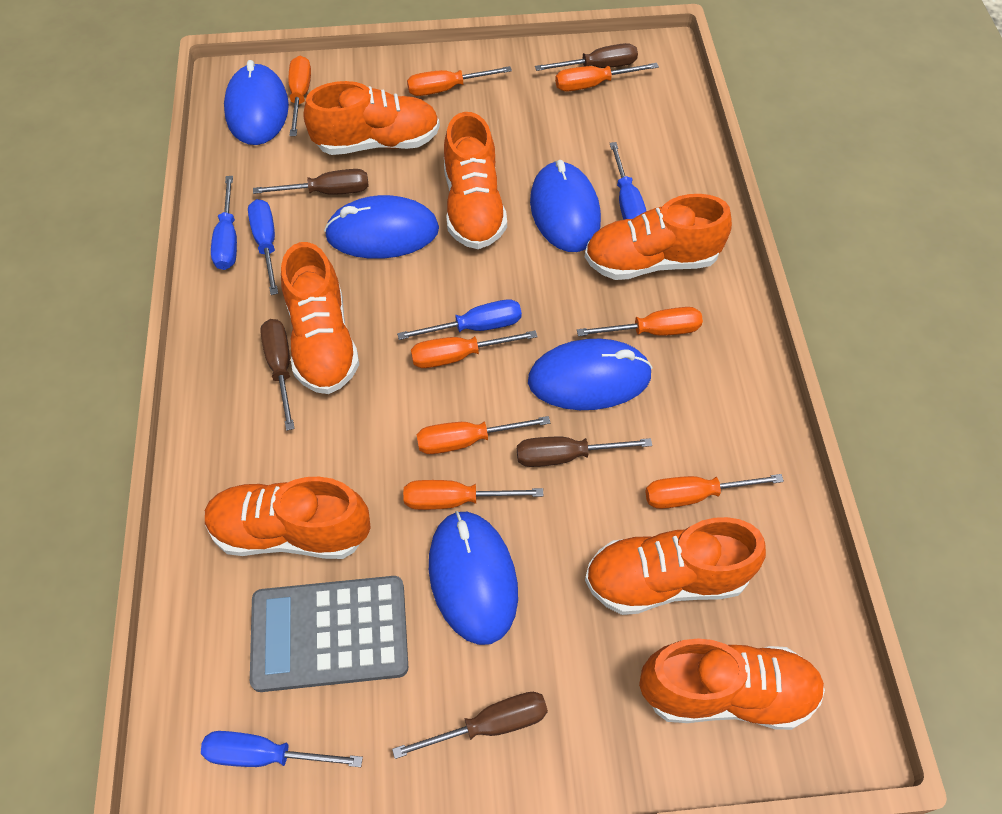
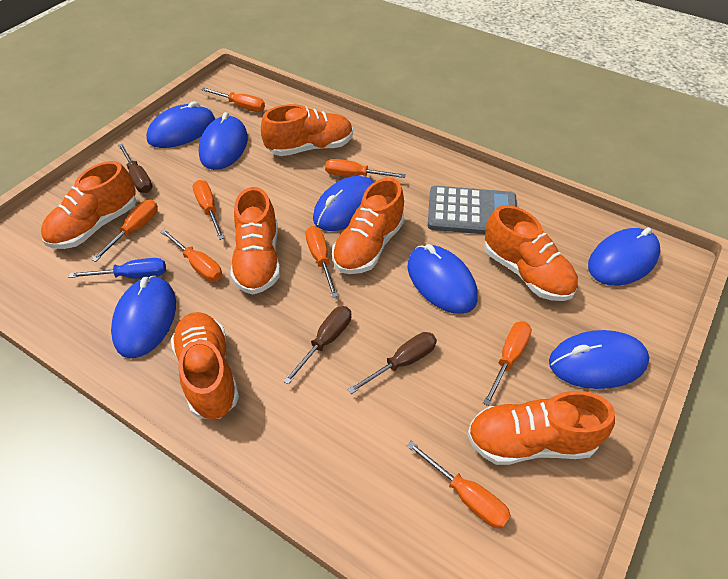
blue mouse: [224,60,289,145] [324,195,439,259] [429,511,518,645] [528,339,652,410] [530,160,601,252] = 5 -> [111,276,176,359] [146,101,215,148] [199,112,248,170] [313,176,374,231] [407,244,478,314] [549,330,649,389] [588,228,660,286] = 7
blue screwdriver: [201,731,363,767] [211,176,237,270] [248,199,278,295] [397,299,522,340] [610,142,646,220] = 5 -> [68,258,166,279] = 1
brown screwdriver: [253,169,369,195] [260,319,295,431] [392,692,548,759] [517,437,652,467] [535,43,638,71] = 5 -> [118,143,153,193] [283,306,351,385] [348,332,437,394] = 3

